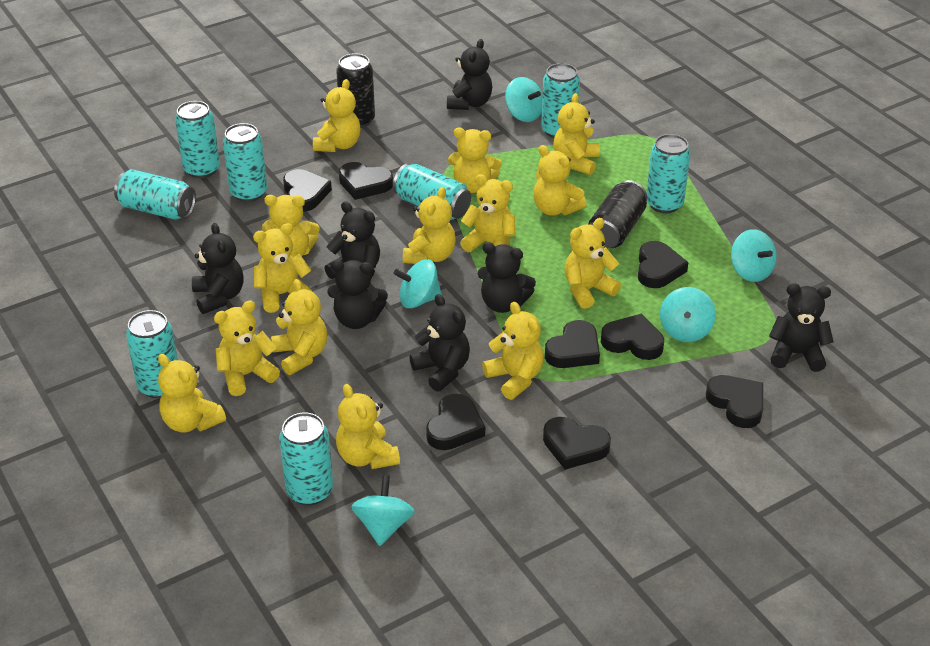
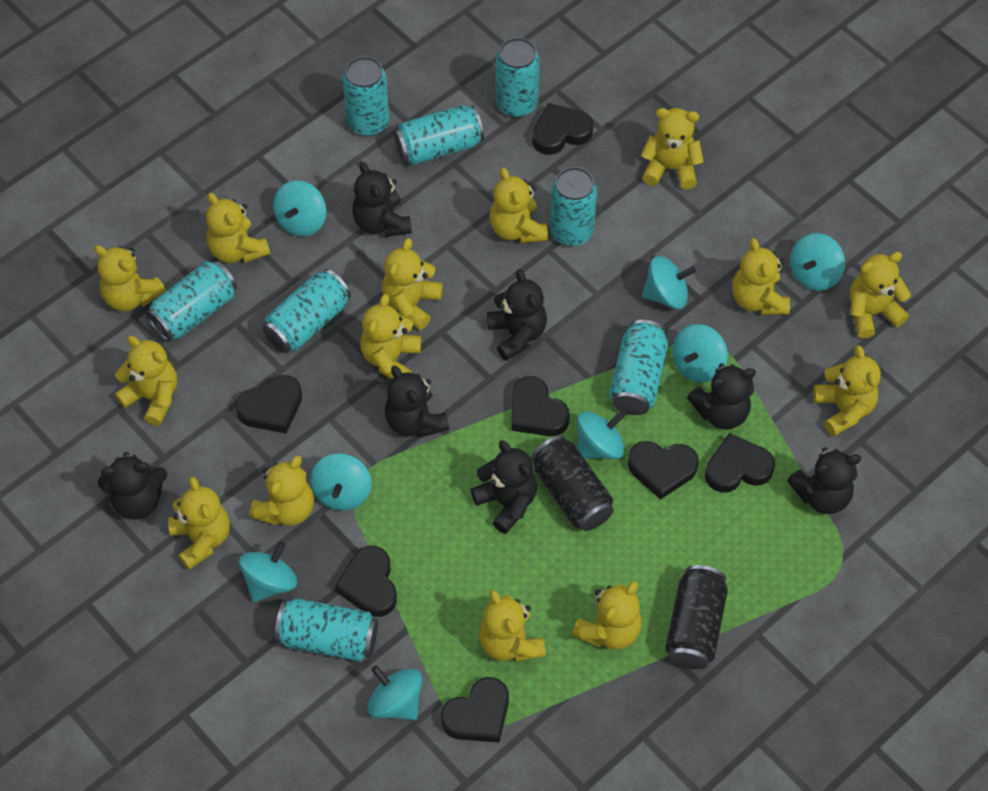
black heart: [283,169,332,212] [339,162,393,200] [426,394,485,450] [543,417,611,469] [545,320,600,368] [601,314,664,360] [638,241,689,288] [706,375,763,428] = 8 -> [235,375,302,433] [335,546,397,617] [441,677,509,743] [511,376,570,436] [532,103,593,155] [628,441,699,500] [705,433,775,493] = 7
turquoise spinning top: [351,475,415,546] [394,259,442,308] [505,77,542,122] [660,287,716,342] [731,229,777,282] = 5 -> [239,541,297,602] [273,180,326,236] [310,453,371,510] [368,665,422,720] [577,411,625,459] [642,256,696,309] [672,324,728,383] [790,233,845,291] = 8

